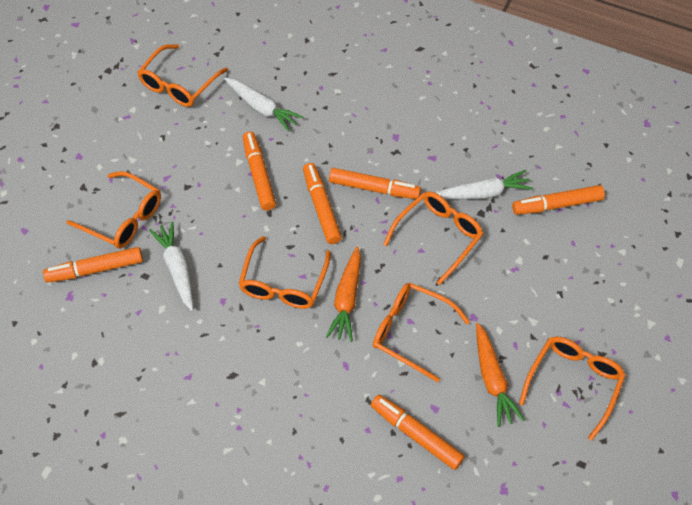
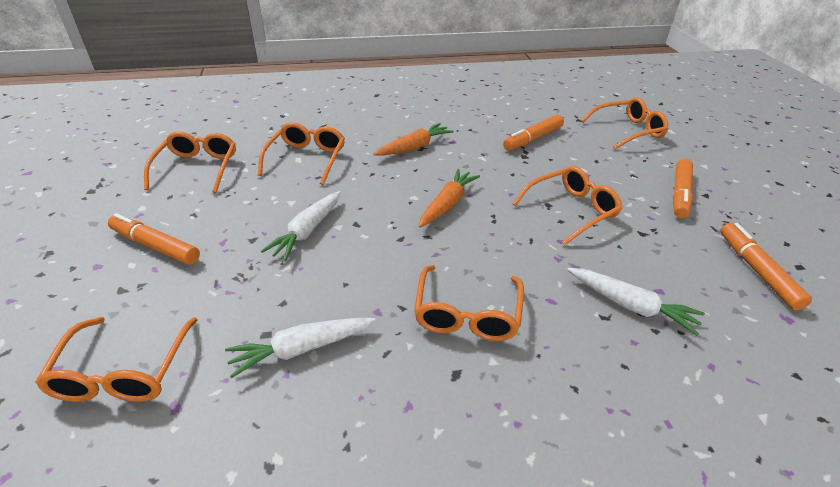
orange marker: [43,247,143,283] [243,132,276,211] [303,163,342,244] [329,168,421,199] [371,395,465,470] [512,185,605,215] = 6 -> [108,213,200,265] [503,115,564,151] [673,159,693,218] [720,223,812,310] = 4

